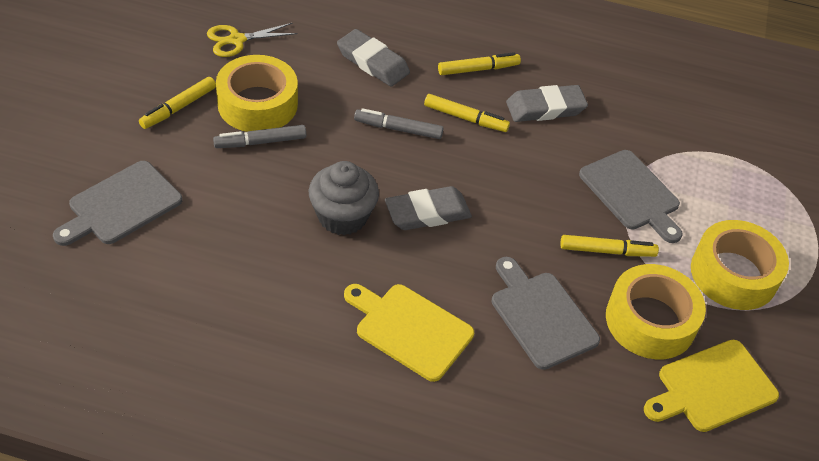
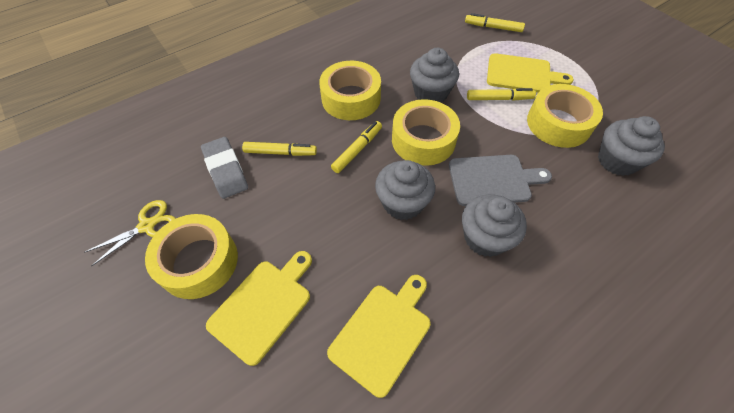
grey cupcake: [308,161,379,235] = 1 -> [375,160,435,220] [410,48,459,102] [462,194,527,257] [598,116,665,176] = 4
grey cutting board: [53,161,182,246] [492,257,600,370] [579,150,683,243] = 3 -> [449,155,552,206] = 1
grey eraser: [337,29,410,87] [385,186,472,230] [506,85,588,122] = 3 -> [201,137,248,199] = 1
grey marker: [213,125,306,148] [354,108,444,139] = 2 -> none = 0
yellow cutting board: [344,284,474,382] [644,340,779,432] = 2 -> [206,251,312,366] [327,275,431,398] [487,53,574,93] = 3
yellow tape: [216,55,298,132] [606,264,706,359] [691,220,789,310] = 3 -> [145,214,238,299] [319,61,381,120] [392,99,460,166] [527,84,603,148] = 4

